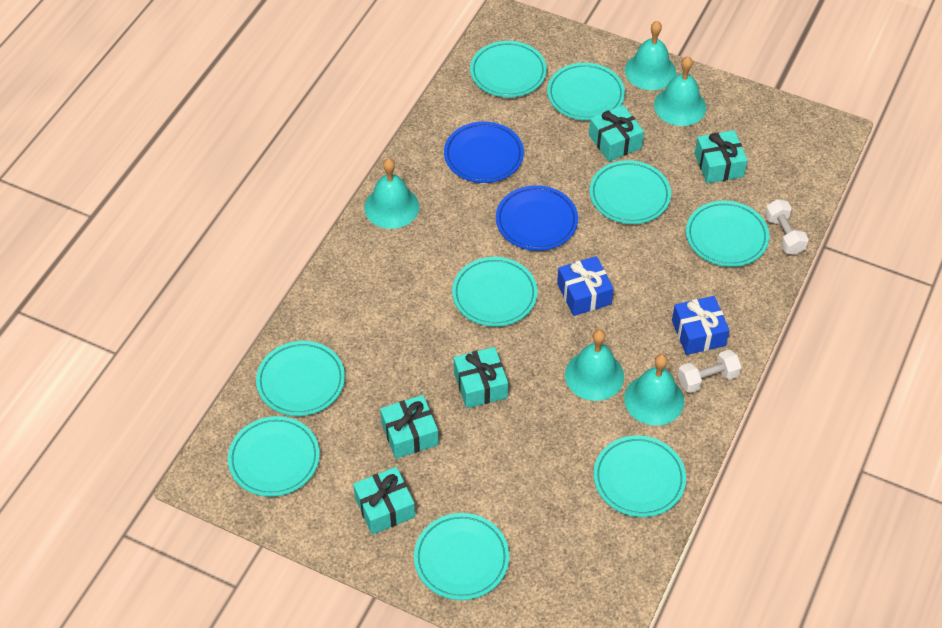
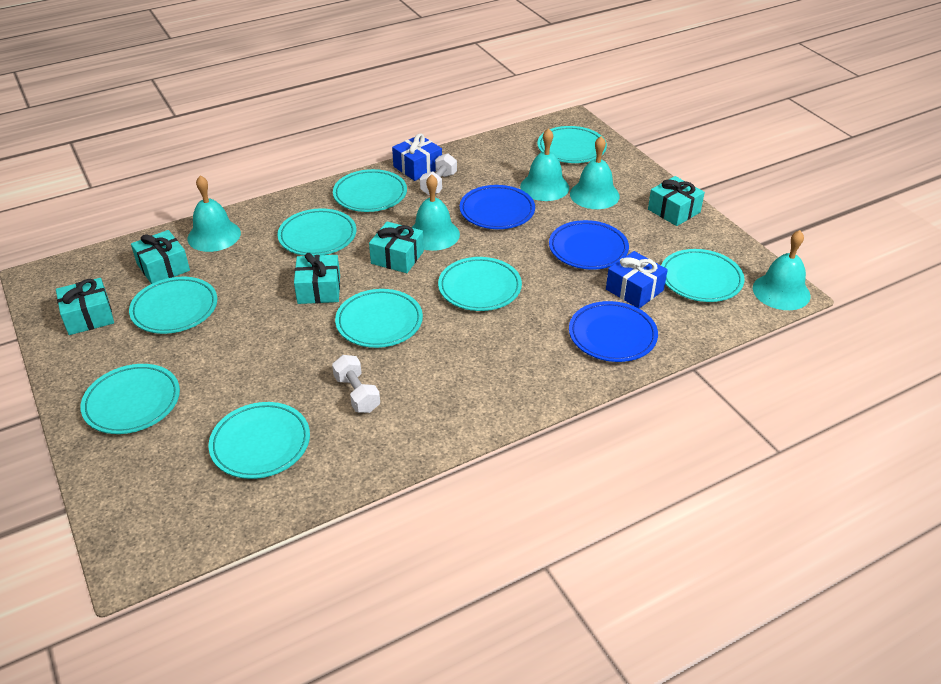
blue plate: [444,122,524,183] [496,185,578,251] = 2 -> [460,185,535,229] [549,220,629,270] [569,301,658,362] = 3

